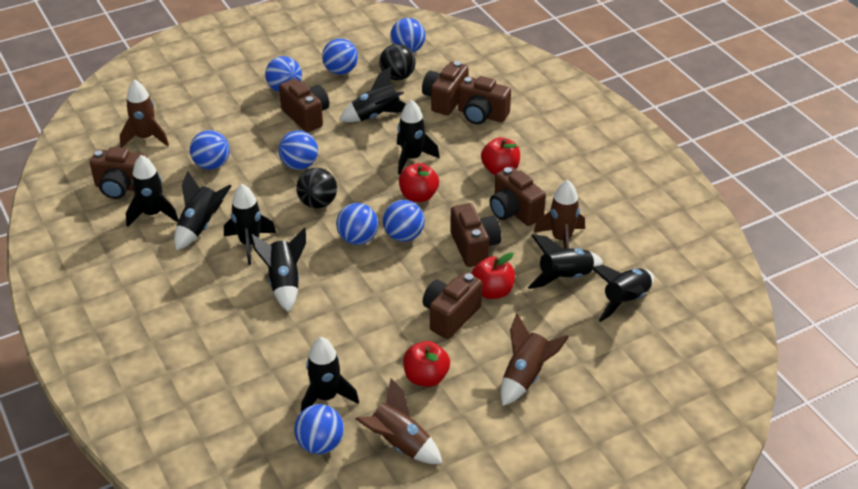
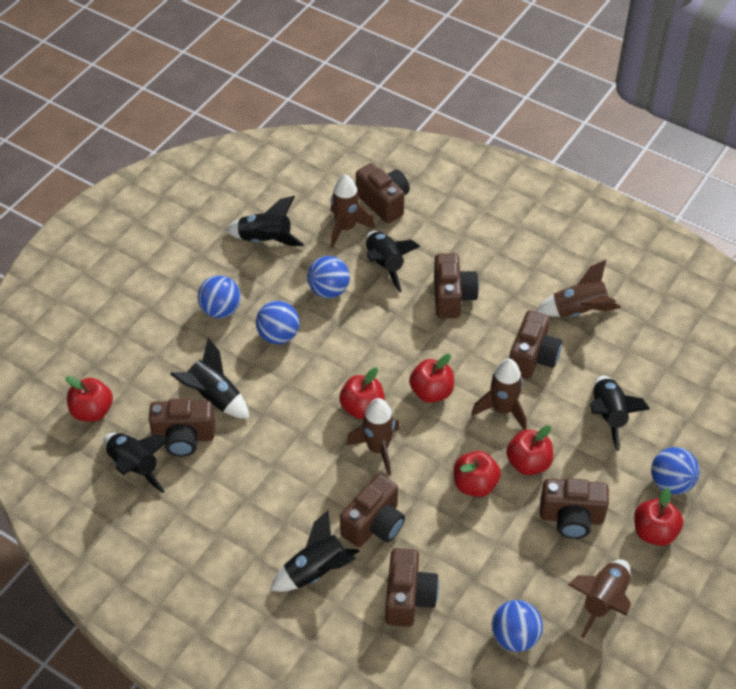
black ball: [296,168,337,209] [379,44,416,80] = 2 -> none = 0
black rocket: [126,155,179,227] [174,171,231,250] [224,184,276,265] [251,228,306,312] [301,337,359,412] [339,66,406,122] [397,99,440,174] [528,234,603,289] [592,265,654,322] = 9 -> [103,433,170,493] [170,338,249,419] [225,196,304,246] [270,510,360,592] [366,231,420,292] [590,375,650,451] = 6
blue ball: [190,130,230,170] [265,56,302,92] [278,130,318,170] [294,404,344,454] [322,38,358,75] [336,203,378,245] [383,200,425,242] [390,18,425,53] = 8 -> [198,275,241,318] [256,301,300,344] [307,256,350,298] [492,600,543,652] [651,447,700,494] = 5
brown rocket: [120,79,169,148] [356,379,442,464] [500,313,569,406] [534,180,585,249] = 4 -> [331,174,375,248] [346,398,400,475] [471,359,526,430] [536,260,621,317] [568,560,631,638] = 5
red apple: [399,163,439,202] [403,341,450,387] [471,252,515,299] [481,137,520,175] = 4 -> [65,376,113,422] [339,367,385,419] [409,354,454,403] [454,451,501,497] [506,425,553,475] [634,488,683,546] = 6

